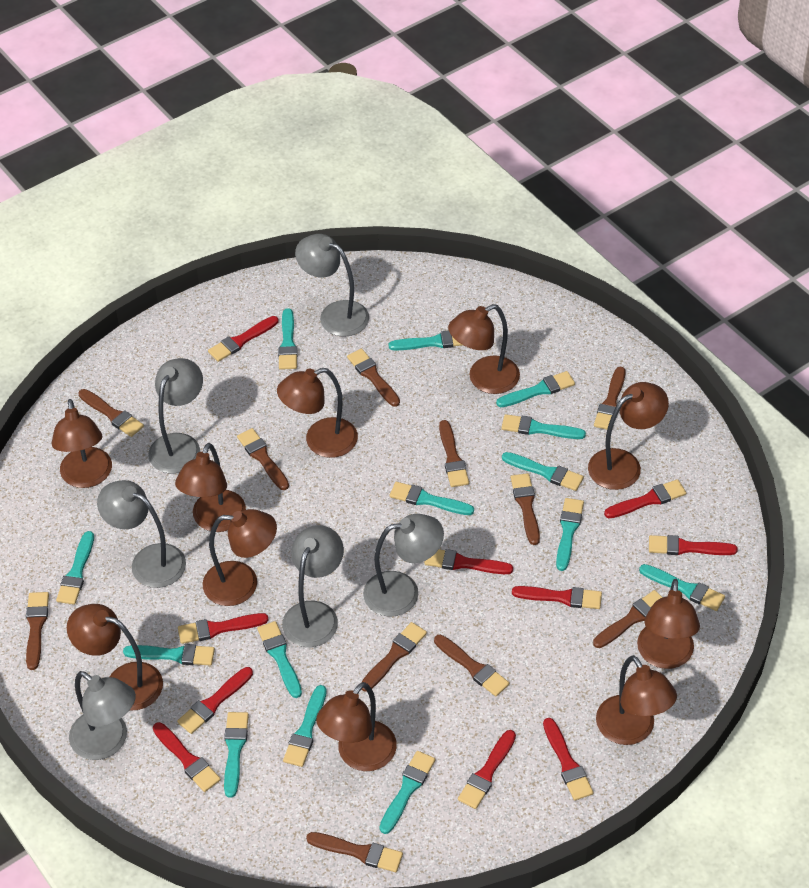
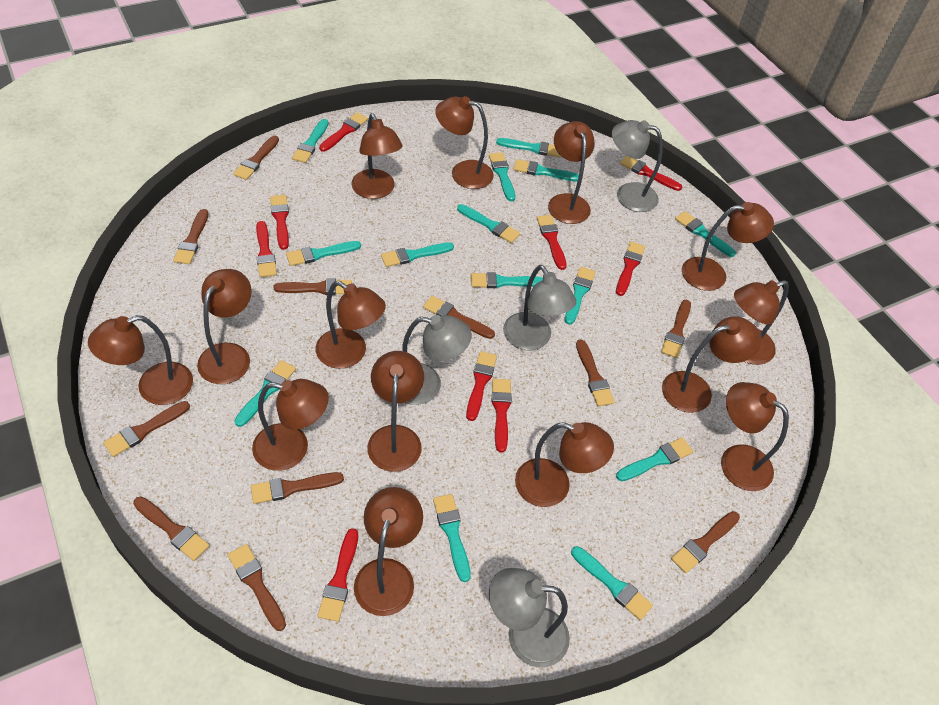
brown lamp: [51,399,112,488] [67,604,163,710] [175,443,246,532] [203,509,277,606] [277,368,358,458] [316,682,397,771] [448,304,520,394] [588,382,669,490] [596,655,677,745] [637,579,700,669] = 10 -> [88,315,193,405] [197,269,251,384] [252,379,329,471] [316,281,386,369] [351,113,402,199] [354,487,423,616] [367,351,424,472] [435,96,494,189] [515,422,614,507] [548,121,595,224] [662,316,761,413] [682,202,774,291] [721,382,789,491] [734,280,789,365] = 14
grey lamp: [69,671,136,760] [97,480,186,588] [148,358,203,473] [282,525,344,647] [295,234,369,337] [363,514,444,617] = 6 -> [403,315,472,405] [489,568,570,668] [503,265,576,350] [612,120,663,212] = 4
red brush: [153,722,221,792] [177,667,253,734] [178,613,268,644] [208,316,279,362] [424,549,513,574] [458,730,516,809] [512,586,602,609] [543,718,594,801] [604,479,686,518] [649,535,738,555] = 10 -> [256,221,277,277] [270,195,289,250] [318,528,358,622] [319,112,368,152] [466,351,497,421] [492,379,512,453] [537,215,567,270] [616,242,645,296] [620,155,682,191] = 9

